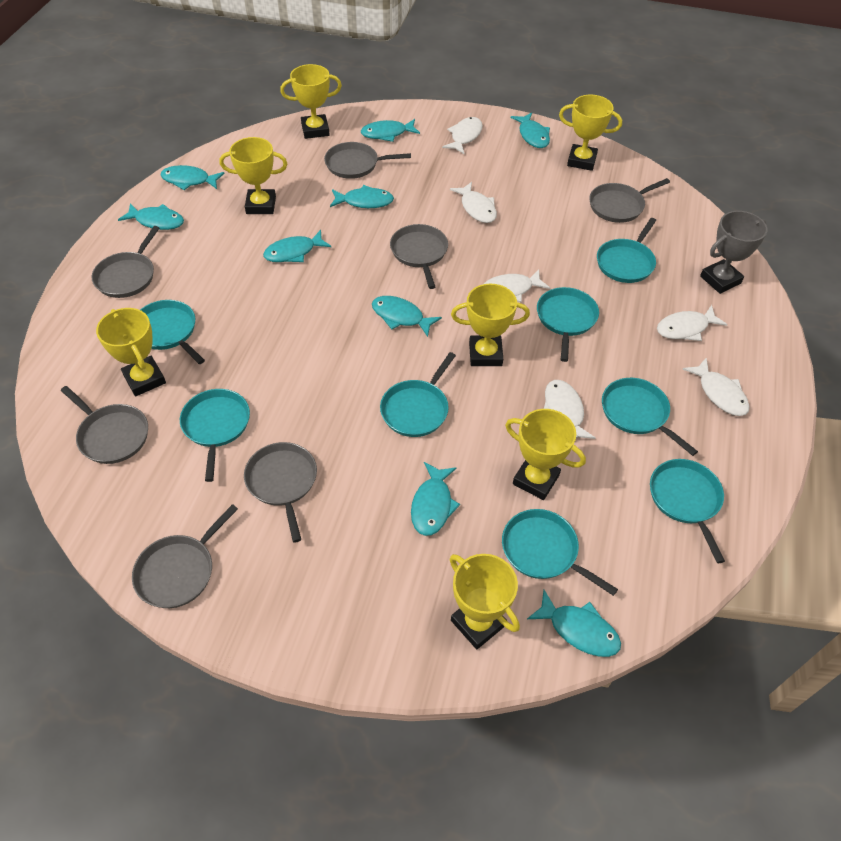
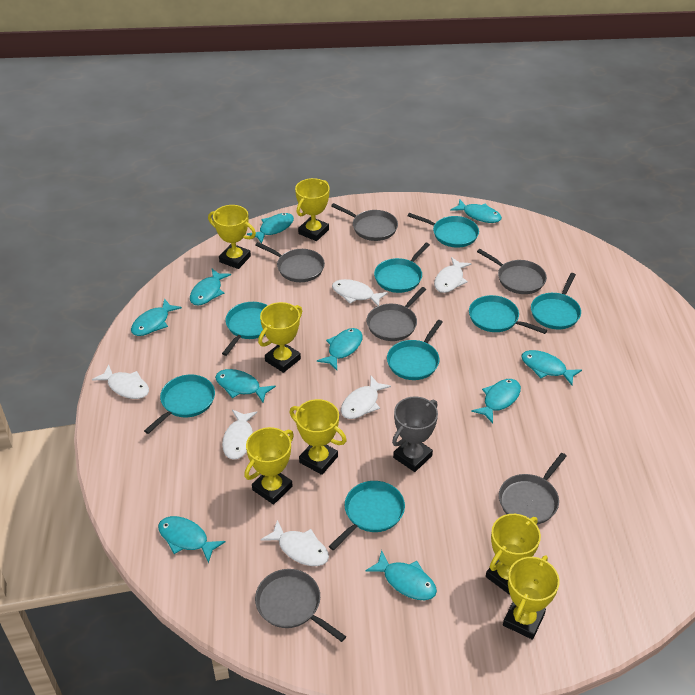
grey pan: [61,386,148,464] [92,226,159,298] [132,504,238,608] [244,442,317,543] [324,142,411,179] [390,224,448,289] [589,178,670,223] = 7 -> [255,242,325,282] [255,569,346,642] [331,203,398,241] [367,287,426,341] [477,249,547,294] [499,453,567,524] = 6
turquoise fish: [118,204,184,230] [161,165,225,190] [263,230,331,262] [330,185,394,208] [361,119,420,142] [372,296,442,337] [411,462,460,536] [511,113,550,148] [527,590,621,657] = 9 -> [131,298,182,336] [158,516,225,563] [190,269,231,305] [215,369,276,403] [247,213,294,244] [317,328,363,370] [365,550,437,600] [450,199,502,223] [471,379,521,424] [521,350,582,385] = 10

